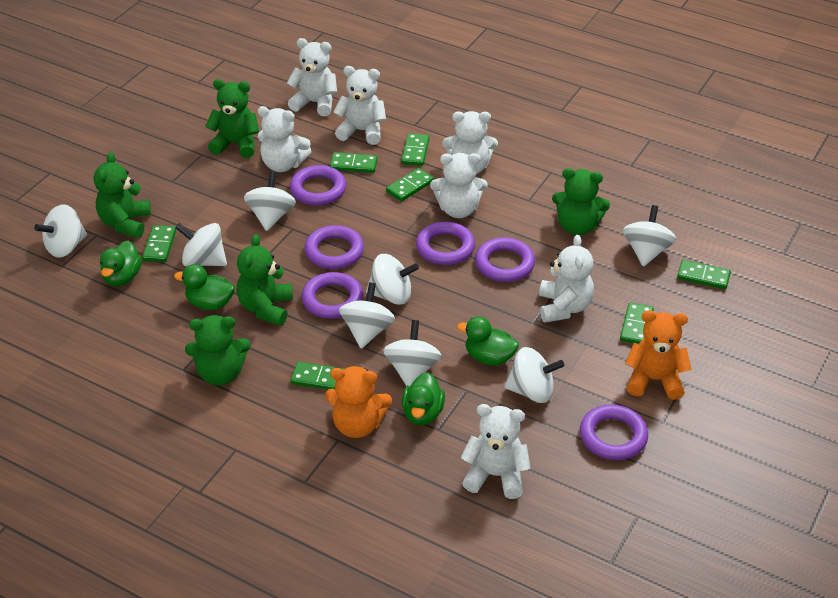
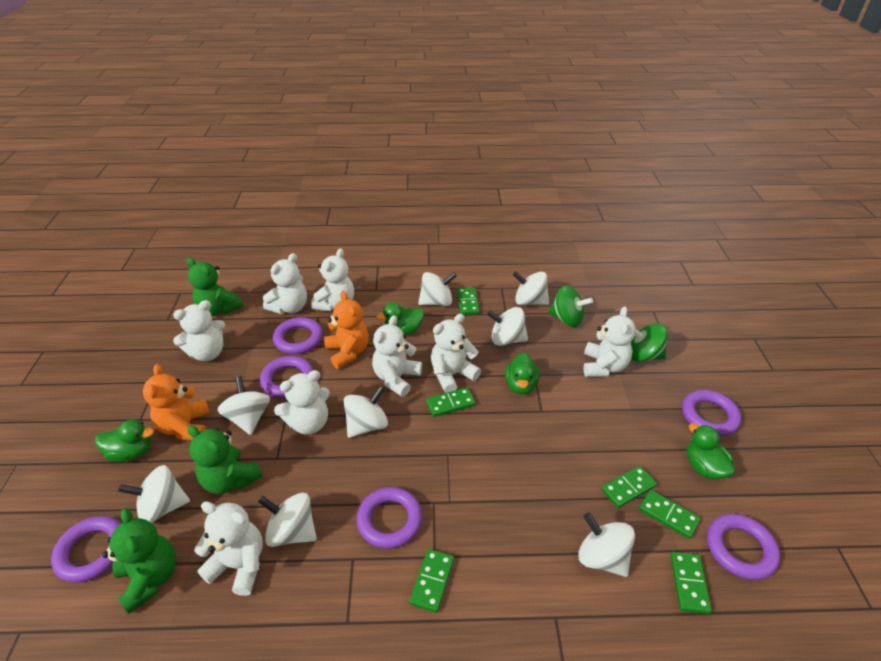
green domino: [142,225,176,262] [291,362,344,390] [330,152,378,173] [386,168,434,202] [401,133,430,166] [620,302,654,344] [677,260,731,289] = 7 -> [410,549,454,613] [426,387,475,417] [457,288,479,315] [601,466,657,508] [639,490,700,539] [670,552,712,614] = 6
green spinning top: none = 0 -> [548,285,593,327] [630,323,667,362] = 2
green teddy bear: [94,152,151,238] [185,315,251,386] [205,79,259,158] [236,234,293,326] [552,168,610,235] = 5 -> [102,508,176,614] [187,258,243,316] [188,426,263,494] = 3
white teddy bear: [258,106,312,172] [287,38,337,116] [333,66,386,145] [430,153,488,218] [443,111,498,174] [461,404,531,499] [539,235,594,323] = 7 -> [173,300,225,361] [194,501,263,596] [263,253,307,314] [274,370,330,434] [311,248,354,311] [372,315,422,397] [431,314,481,393] [583,306,636,377] = 8

